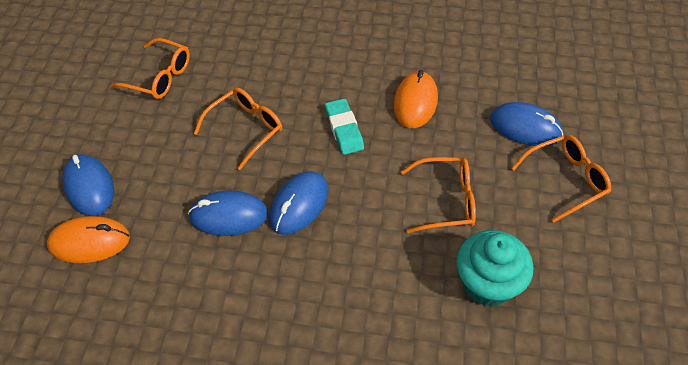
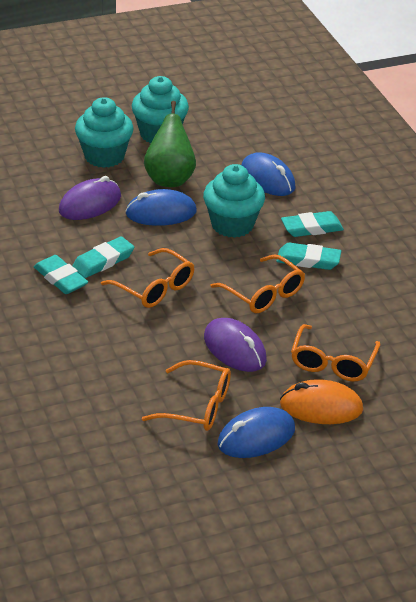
blue mouse: [62,154,114,216] [188,191,268,236] [269,171,329,235] [490,102,563,146] = 4 -> [125,189,197,226] [218,407,295,458] [241,152,296,196] = 3
green pear: none = 0 -> [144,101,196,187] = 1
orange mouse: [47,216,130,263] [394,70,438,128] = 2 -> [280,379,363,424] = 1
purple mouse: none = 0 -> [59,176,121,220] [204,318,267,372] = 2
turquoise cupcake: [456,230,534,307] = 1 -> [75,97,134,168] [132,76,189,143] [203,164,265,238] = 3
turquoise eraser: [325,99,364,155] = 1 -> [34,255,88,294] [72,236,134,278] [276,243,341,270] [281,211,344,237] = 4

